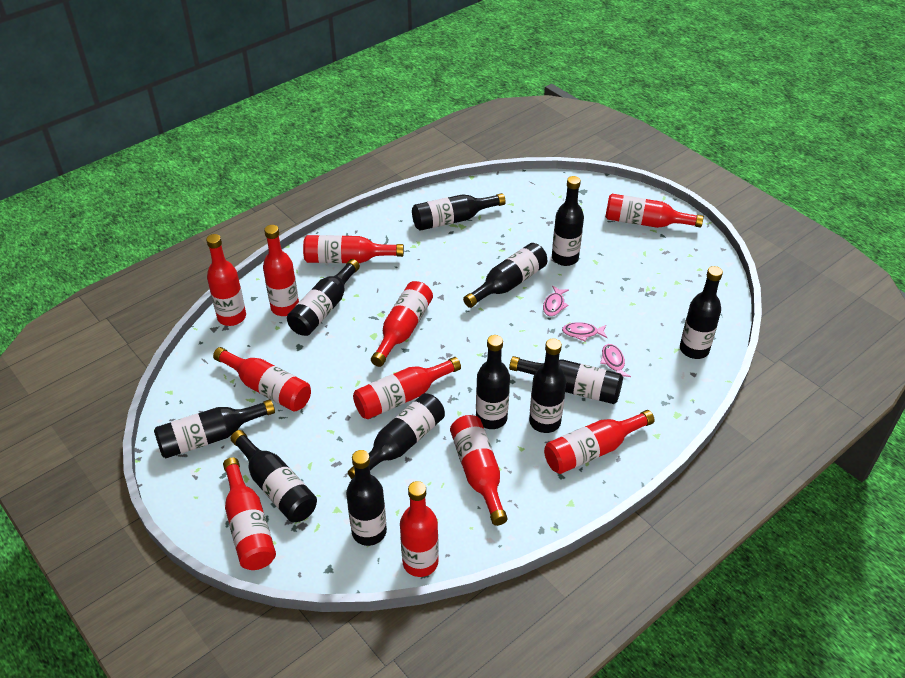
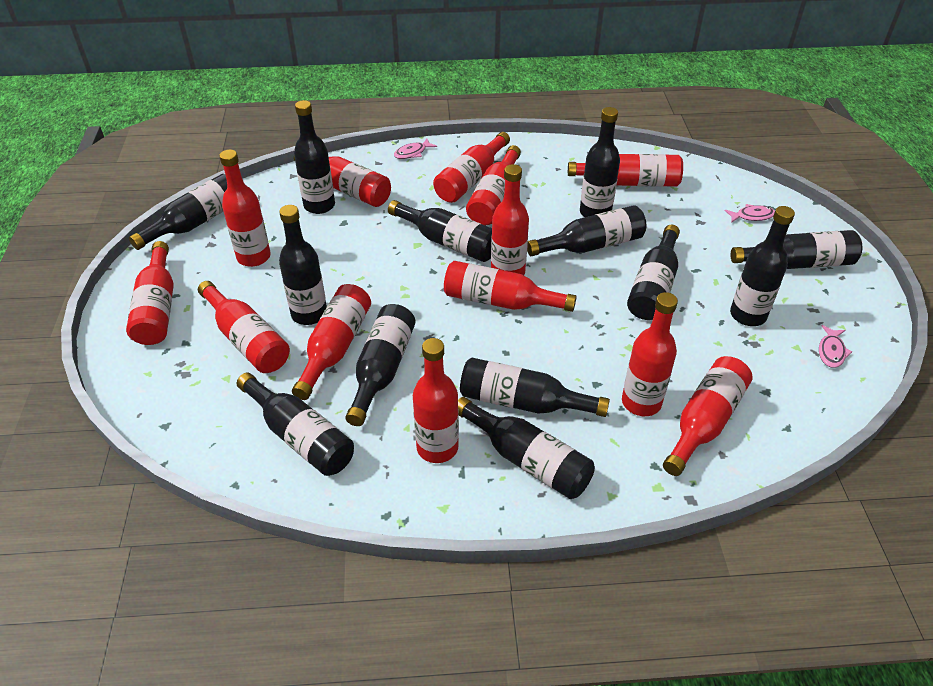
black bottle: [154,399,275,458] [230,430,317,522] [287,259,360,336] [346,450,387,546] [348,393,445,479] [412,193,506,231] [463,243,547,308] [476,335,510,429] [509,356,623,404] [529,338,566,433] [552,176,584,266] [680,266,723,359] = 12 -> [129,174,227,250] [237,372,354,476] [279,205,327,325] [294,100,335,214] [345,304,416,426] [388,200,492,262] [458,397,595,499] [460,358,610,417] [527,205,646,256] [580,107,620,217] [627,225,680,320] [730,206,795,326] [731,230,862,269] = 13
red bottle: [206,234,246,326] [213,347,311,412] [223,457,276,570] [263,225,299,316] [303,235,404,263] [353,357,461,419] [371,281,433,367] [400,481,439,577] [450,415,508,526] [544,410,655,474] [605,194,704,228] = 11 -> [126,241,174,345] [198,281,290,373] [219,150,271,267] [292,284,371,400] [294,157,391,207] [413,338,459,463] [433,132,510,203] [444,261,577,312] [466,145,521,225] [491,164,529,275] [568,154,683,187] [622,292,678,416] [663,356,752,476] = 13

